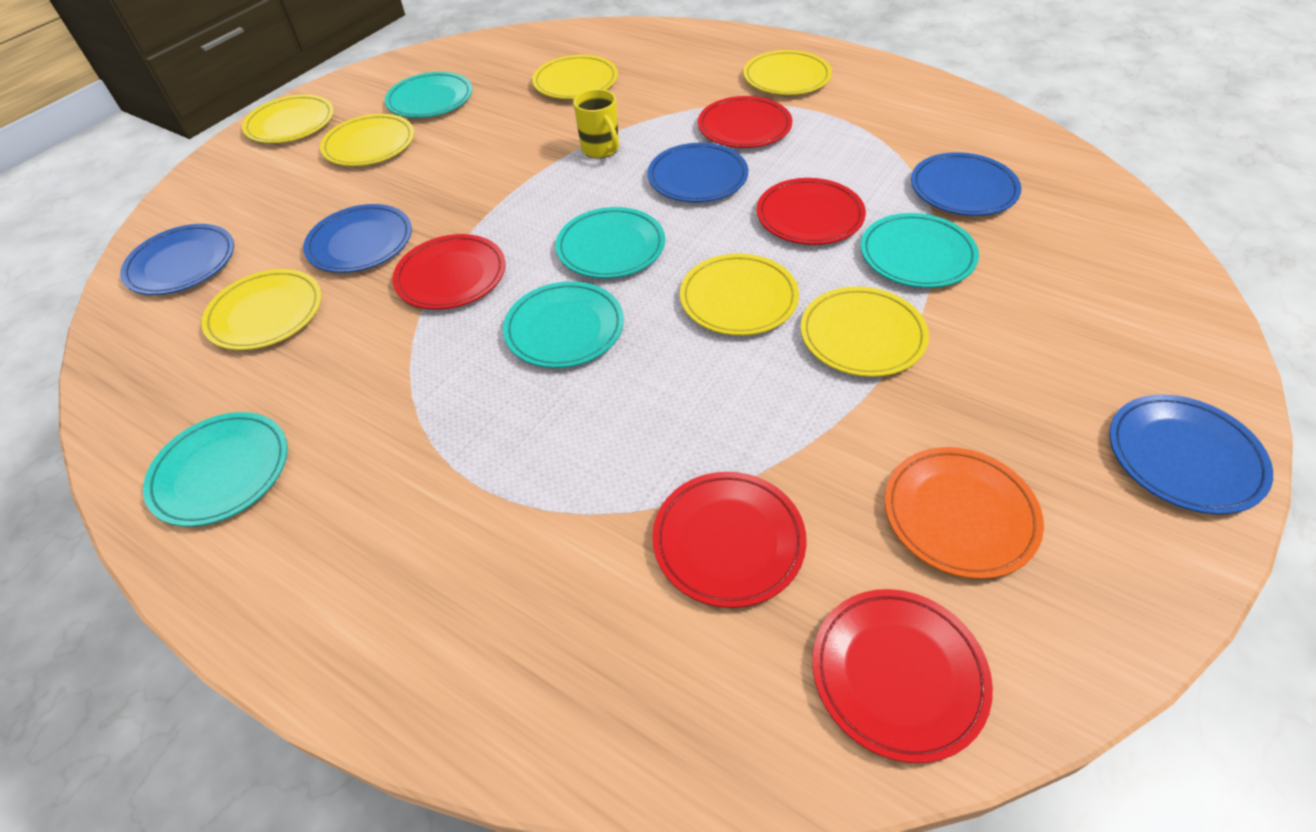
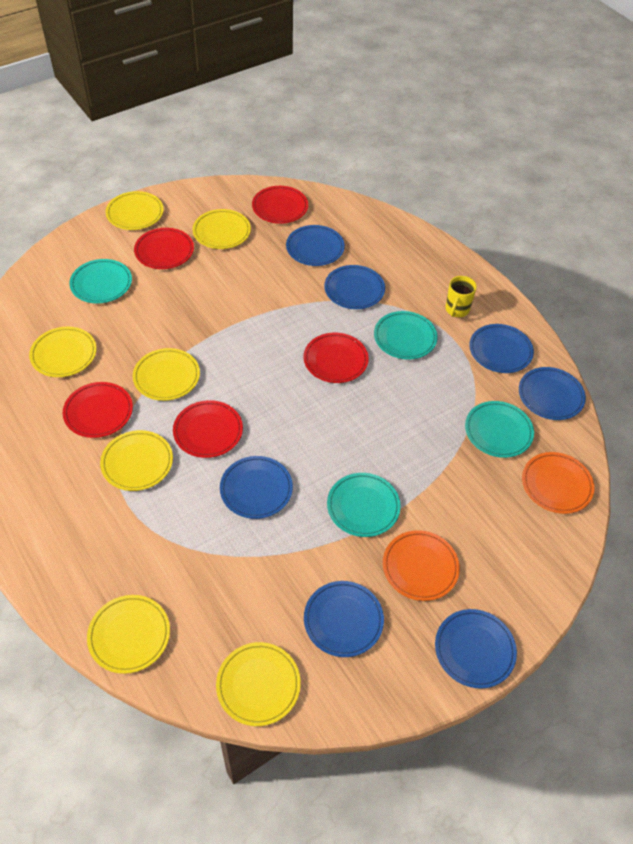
blue plate: [120,224,234,295] [303,204,412,273] [648,143,748,202] [911,152,1022,216] [1109,395,1273,514] = 5 -> [220,456,293,519] [286,225,345,266] [304,581,384,657] [324,265,385,309] [435,609,517,689] [469,324,534,373] [519,367,586,420] = 7
orange plate: [884,447,1044,579] = 1 -> [383,530,460,601] [522,452,594,514] = 2
turquoise plate: [143,412,288,527] [385,72,472,118] [503,281,624,368] [556,207,665,278] [860,213,979,288] = 5 -> [69,259,132,303] [327,473,401,537] [374,311,438,360] [465,401,534,458] = 4

